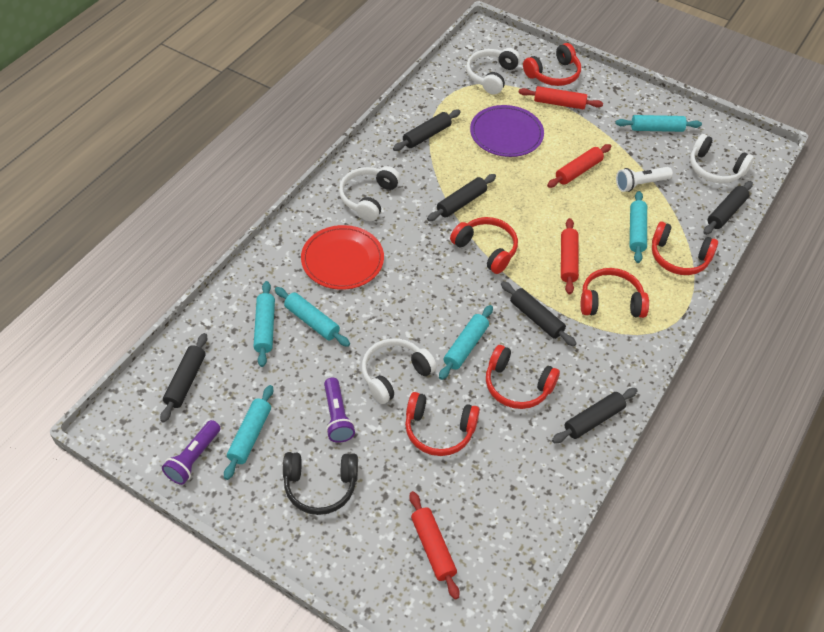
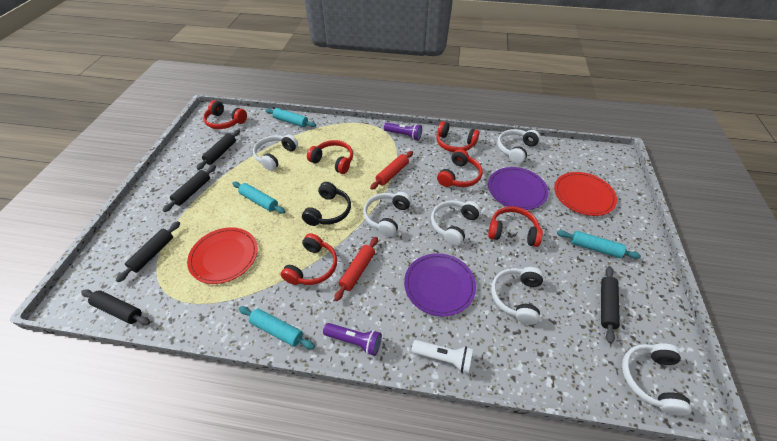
black rolling pin: [160,333,207,423] [393,110,460,151] [427,174,496,221] [501,281,577,346] [552,388,638,443] [704,181,753,235] = 6 -> [81,289,150,325] [116,221,180,282] [163,165,216,212] [196,129,240,170] [601,266,620,343] = 5
purple plate: [470,105,544,157] = 1 -> [404,253,476,316] [488,167,549,210] = 2
red plate: [301,225,384,290] = 1 -> [187,227,258,284] [554,172,617,216] = 2
red rolling pin: [409,491,459,600] [519,86,603,109] [547,144,611,188] [561,218,579,294] = 4 -> [334,237,378,301] [370,151,413,190] = 2
turquoise rolling pin: [224,385,273,480] [254,281,275,367] [275,287,350,347] [439,305,493,380] [616,115,702,132] [630,191,647,263] = 6 -> [232,182,285,214] [239,306,315,349] [265,108,316,127] [557,230,641,259] = 4
white headphones: [339,166,400,221] [362,338,437,404] [466,48,520,95] [690,134,754,183] = 4 -> [253,134,298,171] [363,192,412,237] [431,200,481,246] [491,267,544,325] [497,129,540,164] [622,343,691,416] = 6

